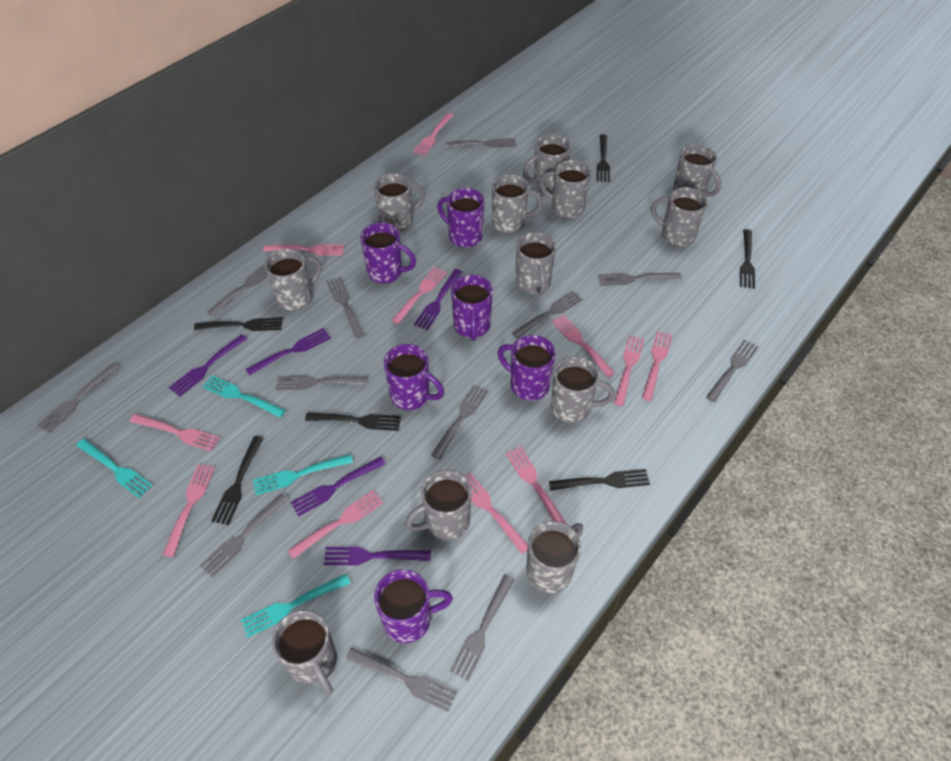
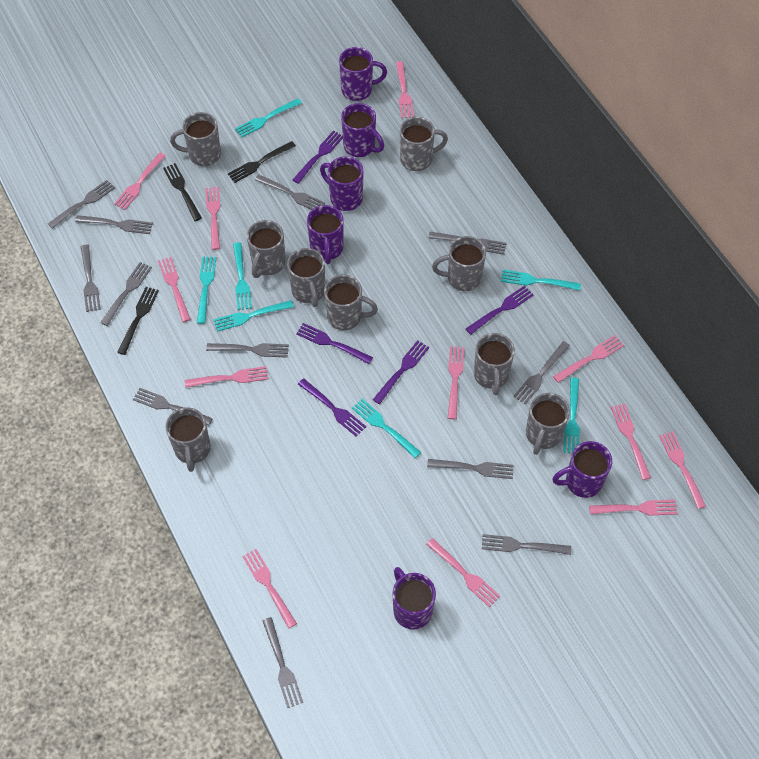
black fork: [194,317,283,331] [211,436,264,525] [305,412,401,431] [549,469,650,491] [597,134,610,182] [740,229,755,289] = 6 -> [117,287,159,355] [163,163,202,221] [228,141,296,183] = 3
grey mug: [264,248,322,311] [272,610,337,695] [374,174,425,232] [405,470,471,541] [492,174,543,233] [516,232,556,295] [523,134,571,191] [526,521,583,593] [539,160,591,218] [551,356,615,423] [651,187,708,247] [673,144,721,197] = 12 -> [165,407,211,472] [170,112,221,166] [247,220,286,278] [287,248,325,307] [324,275,378,330] [400,117,448,171] [432,236,486,291] [474,333,515,395] [526,393,570,455] = 9
pink fork: [130,414,220,452] [163,464,215,557] [263,244,344,256] [288,490,383,559] [391,267,447,324] [413,113,454,156] [464,473,528,554] [506,446,566,524] [552,315,615,377] [613,335,644,406] [642,331,672,401] = 11 -> [114,153,166,210] [158,257,191,322] [185,366,268,388] [205,187,220,250] [242,549,297,629] [396,61,414,118] [426,538,500,607] [448,346,465,419] [553,335,624,383] [589,500,678,516] [611,403,651,480] [659,431,706,509] = 12
turquoise fork: [76,438,153,498] [202,375,286,418] [241,574,350,638] [253,454,353,495] = 4 -> [197,257,216,324] [214,300,294,332] [233,242,252,310] [235,98,302,138] [352,399,421,458] [501,270,581,291] [563,378,580,453] = 7

